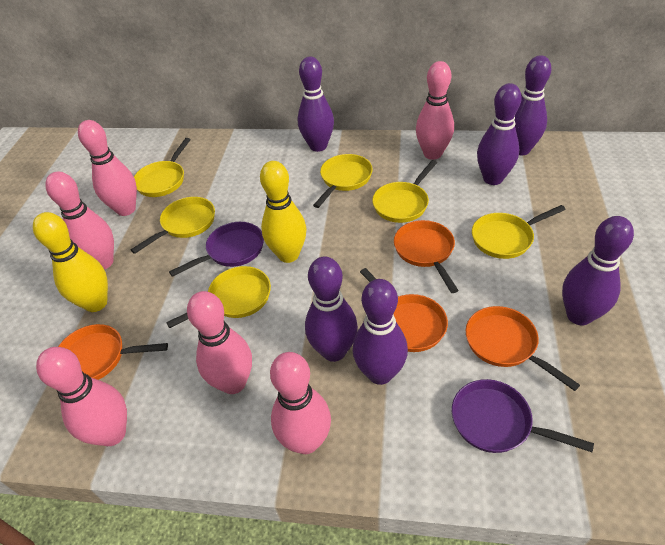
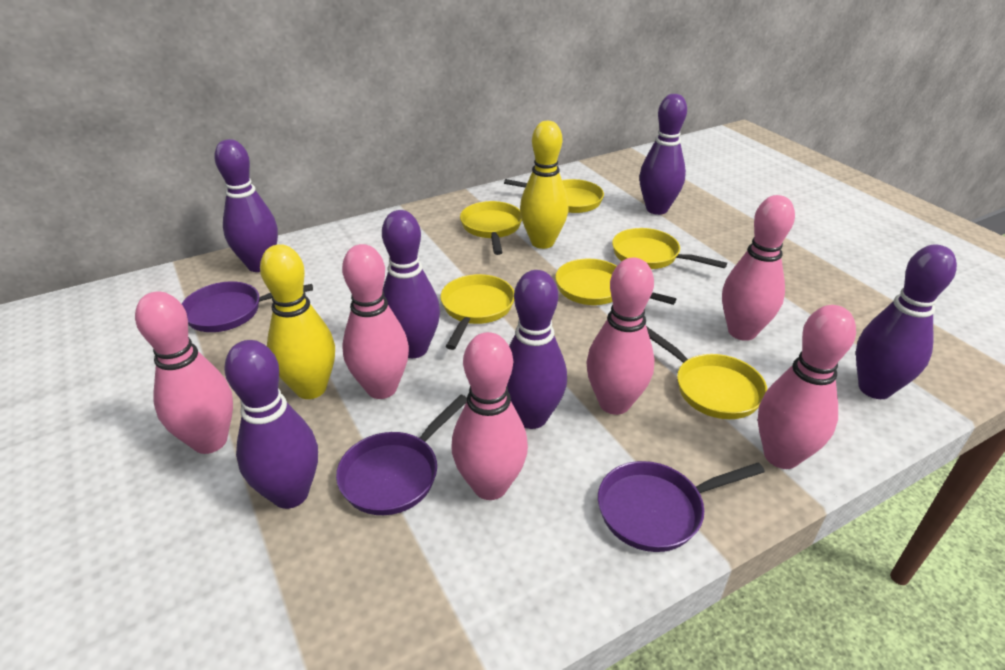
orange pan: [58,324,168,380] [360,268,448,352] [394,220,459,293] [466,306,580,391] = 4 -> none = 0
purple pan: [169,222,264,277] [452,379,594,453] = 2 -> [182,281,313,332] [336,394,467,515] [598,461,765,552] = 3

